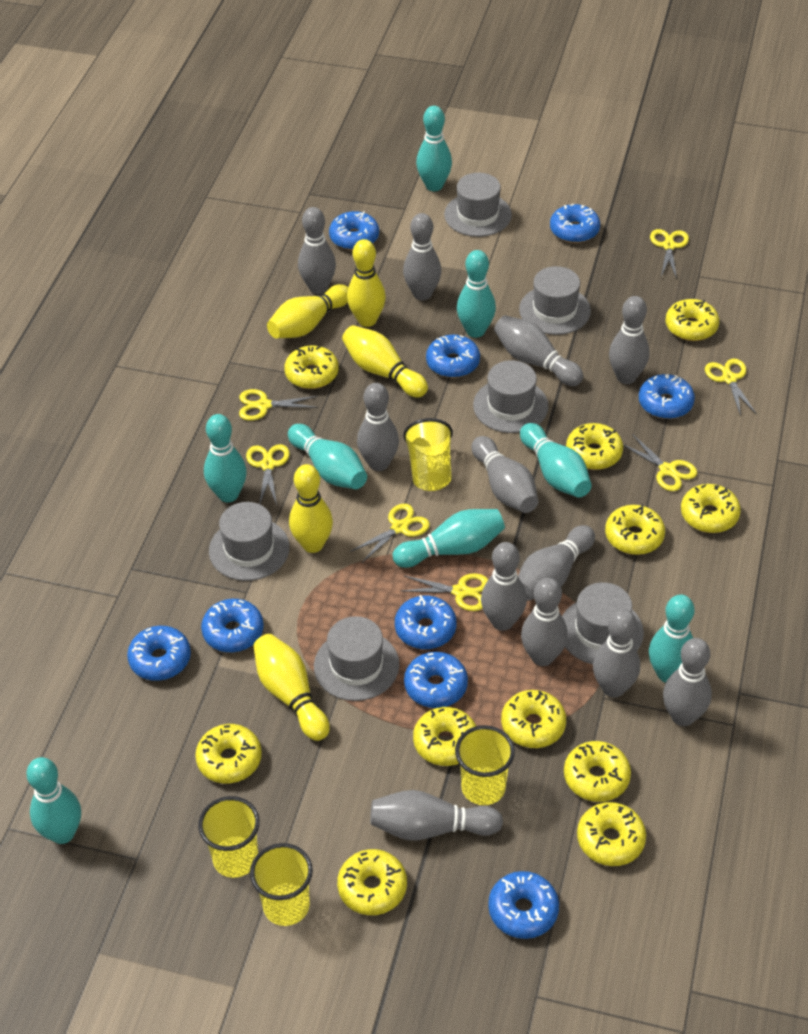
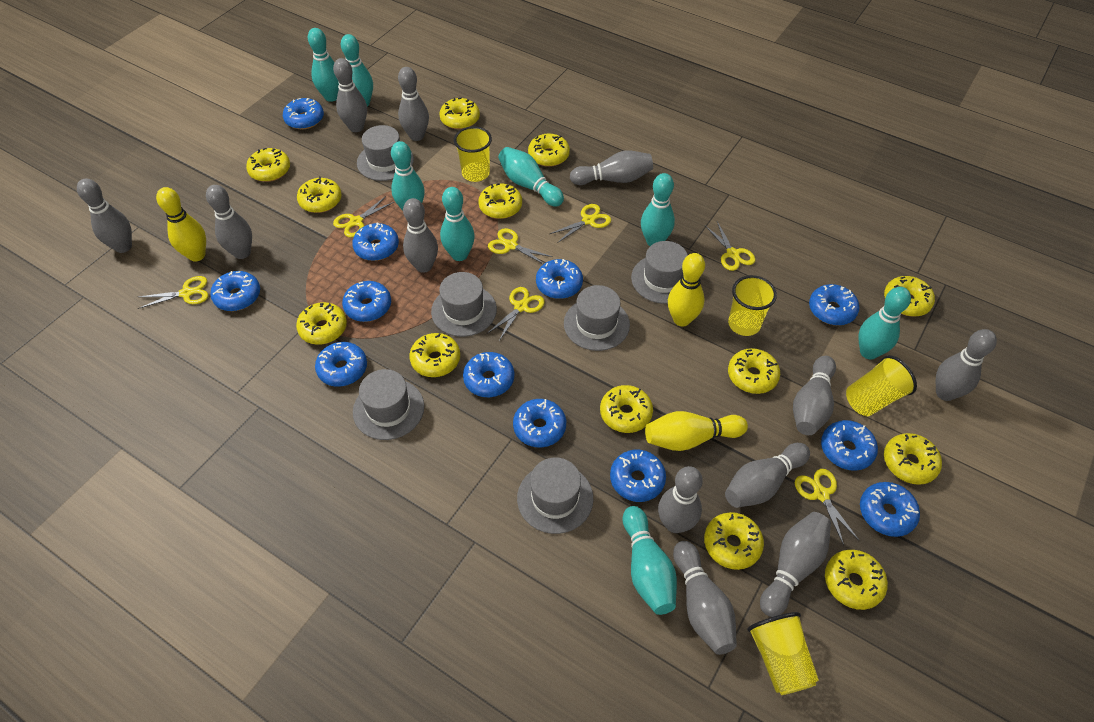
blue donut: [127,626,191,681] [201,599,264,652] [329,211,379,250] [395,595,457,649] [404,652,468,708] [426,335,480,378] [488,871,559,939] [550,204,600,243] [639,374,695,419] = 9 -> [210,271,260,311] [283,98,324,129] [315,342,367,387] [342,281,391,322] [352,222,399,261] [463,352,514,397] [513,399,566,447] [536,259,583,299] [610,450,666,502] [809,284,859,325] [821,420,878,471] [860,482,920,537] = 12
yellow bowling pin: [253,634,330,741] [267,284,348,339] [289,464,333,553] [342,325,428,397] [347,239,386,327] = 5 -> [156,187,206,262] [645,411,748,451] [668,253,705,327] = 3
yellow donut: [195,724,262,784] [284,345,339,389] [337,849,407,915] [413,707,476,766] [501,690,566,748] [564,741,631,802] [566,423,623,470] [577,802,646,866] [605,504,665,555] [665,299,719,341] [681,484,741,533] = 11 -> [246,148,290,182] [296,302,347,345] [297,177,342,213] [409,333,460,377] [439,98,480,129] [478,183,522,219] [528,133,570,167] [600,385,653,433] [704,512,764,570] [728,348,780,394] [825,550,888,610] [884,276,935,317] [884,433,942,485] = 13

